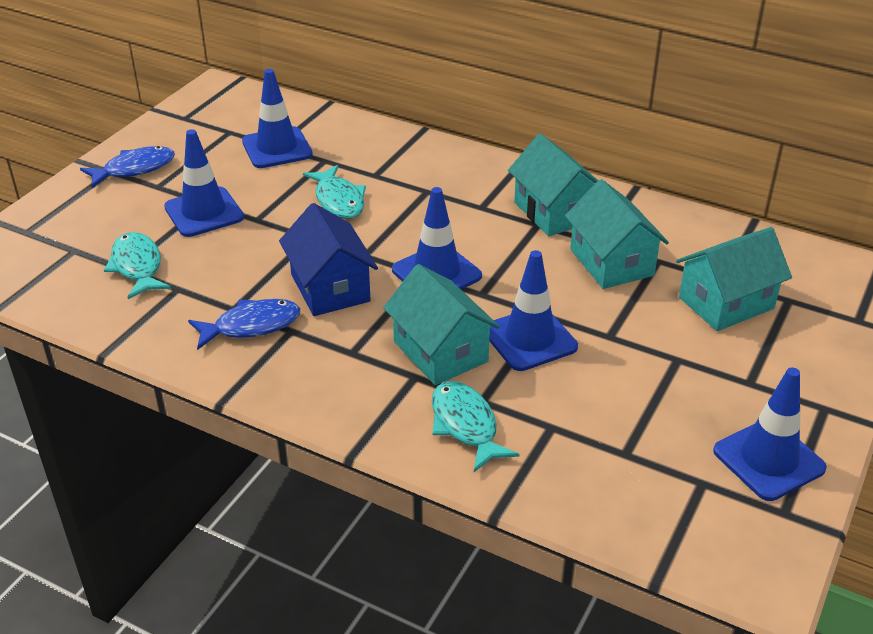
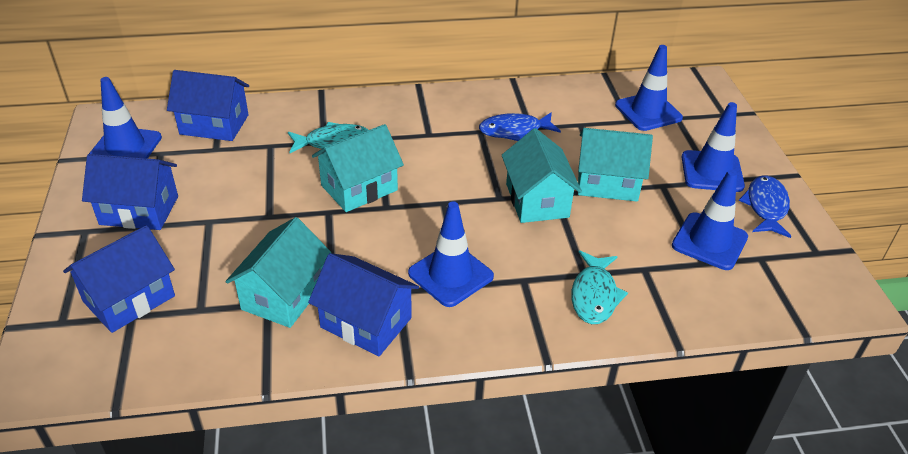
blue house: [279,203,378,316] = 1 -> [63,225,175,333] [82,154,178,230] [167,70,249,141] [308,253,419,356] = 4
turquoise fish: [104,232,171,299] [303,165,366,219] [432,381,520,472] = 3 -> [288,122,368,153] [571,250,628,324] = 2

